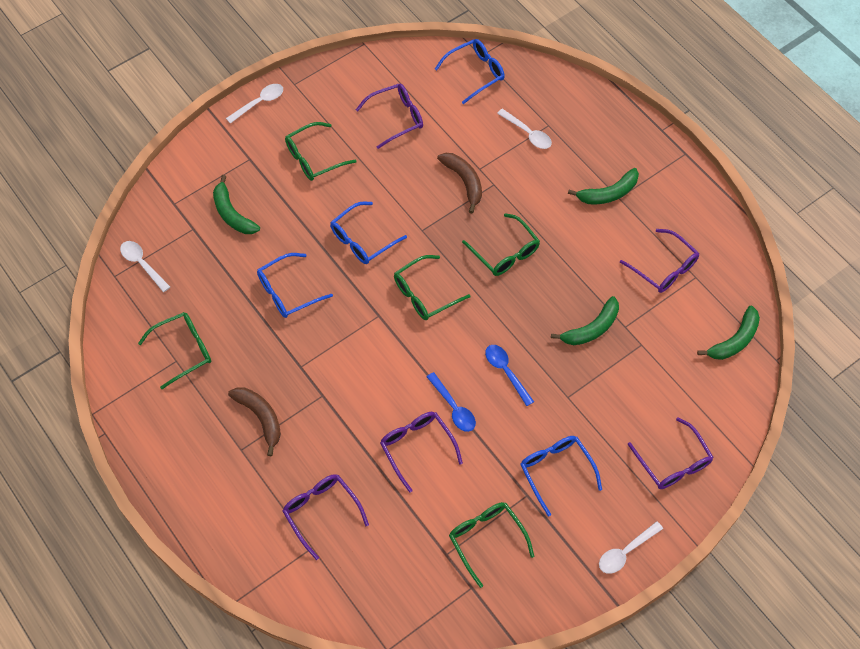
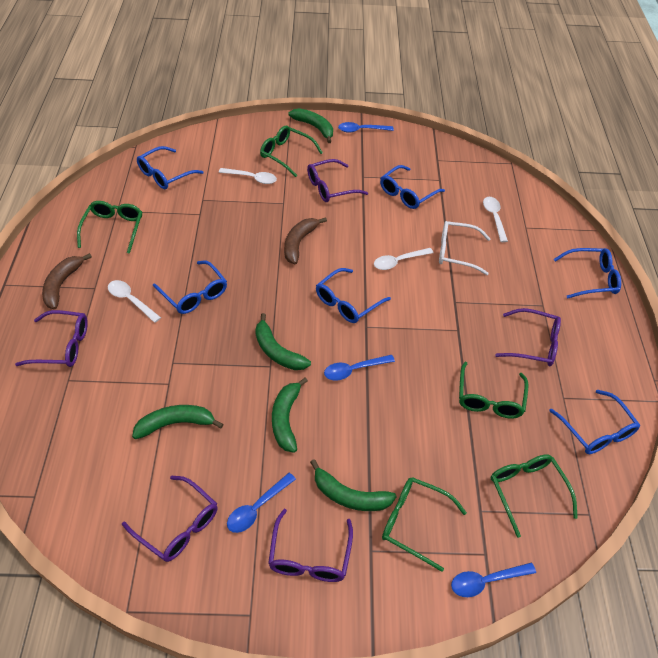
blue glasses: [257,253,333,318] [330,202,407,264] [435,39,505,104] [520,436,602,517] = 4 -> [137,146,204,189] [153,260,227,314] [316,268,391,323] [380,165,445,209] [549,390,640,454] [554,248,621,299] = 6
blue spoon: [427,372,476,432] [485,345,534,406] = 2 -> [227,473,296,533] [324,355,395,380] [338,122,394,133] [451,563,536,597] = 4
green banana: [213,175,260,234] [551,296,619,345] [568,168,639,204] [697,306,760,360] = 4 -> [132,405,223,439] [255,313,311,370] [272,377,308,453] [289,108,333,143] [310,459,397,511] = 5
white glasses: none = 0 -> [439,221,491,275] = 1

